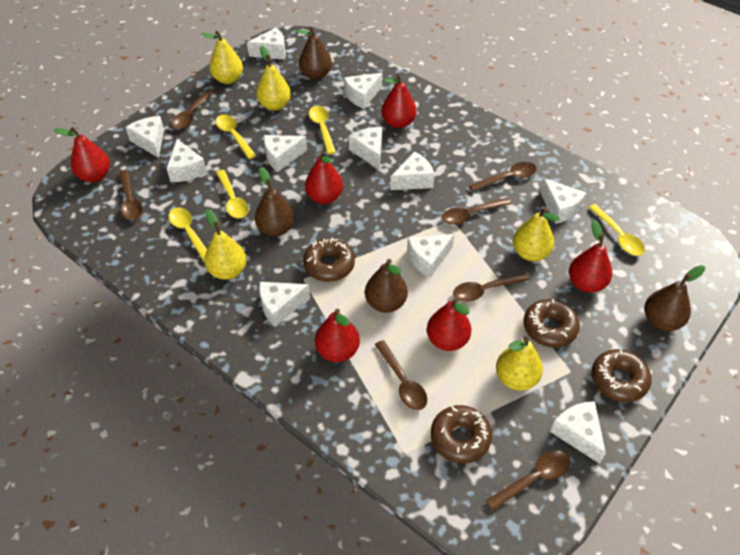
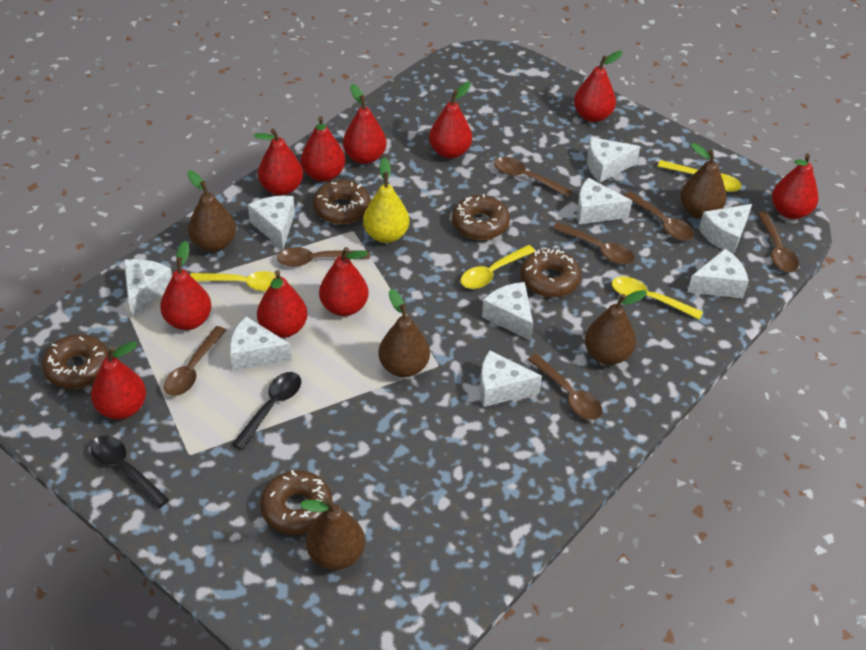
black spoon: none = 0 -> [90,435,169,508] [232,372,301,450] = 2
brown donut: [303,238,355,282] [431,405,492,463] [523,299,580,348] [592,349,652,402] = 4 -> [42,334,109,389] [260,470,333,535] [313,180,370,224] [452,194,510,240] [520,249,581,298] = 5
brown pear: [255,167,295,236] [296,26,332,80] [365,259,408,313] [644,265,705,331] = 4 -> [187,170,236,252] [300,498,365,570] [378,289,430,377] [585,290,647,365] [680,143,727,218] = 5
red pear: [53,127,110,182] [305,150,343,204] [315,309,360,362] [382,74,417,128] [427,297,471,351] [569,220,612,293] = 6 -> [91,341,146,419] [160,241,212,330] [254,128,303,195] [257,270,308,338] [301,116,345,182] [319,247,369,316] [343,84,387,164] [429,82,472,159] [574,51,623,122] [772,153,819,219] = 10
white cheese: [125,116,164,158] [166,139,207,182] [247,28,286,60] [259,282,310,327] [264,135,307,172] [344,73,382,109] [348,127,382,169] [390,151,435,190] [407,234,454,278] [540,178,586,224] [550,401,606,464] = 11 -> [124,259,172,318] [230,316,292,371] [248,196,295,250] [480,350,542,407] [482,282,533,341] [577,178,632,224] [587,137,640,182] [687,249,749,298] [699,204,752,254] = 9
yellow pear: [201,31,243,84] [204,209,247,280] [256,46,291,111] [496,336,543,390] [513,207,560,261] = 5 -> [363,157,410,243] = 1
yellow spoon: [169,207,207,262] [215,115,256,159] [216,170,249,218] [309,106,336,154] [588,204,645,256] = 5 -> [190,271,277,291] [461,245,535,289] [612,277,703,320] [657,160,742,192] = 4

